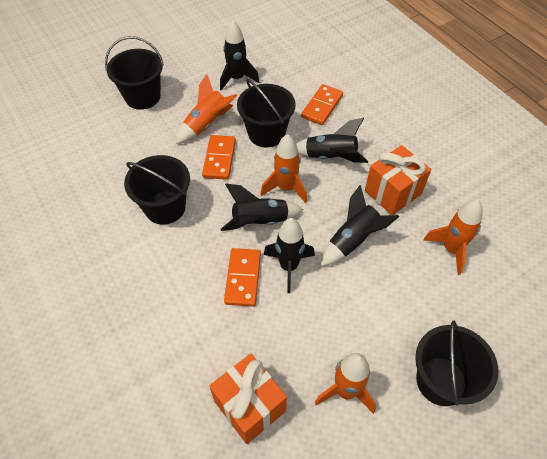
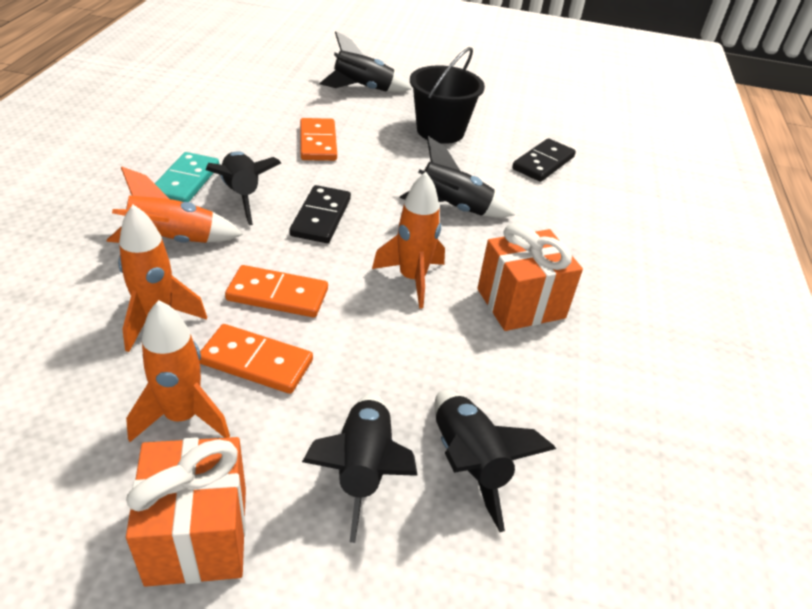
black bucket: [105,36,164,110] [124,155,190,224] [237,79,296,148] [415,320,499,406] = 4 -> [410,47,485,144] = 1
black domino: none = 0 -> [290,185,351,243] [512,138,576,182] = 2
turquoise domino: none = 0 -> [155,152,219,202] = 1

